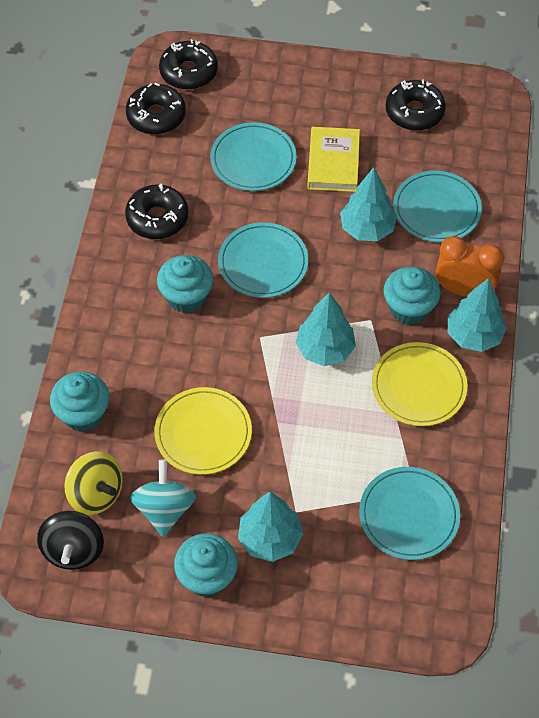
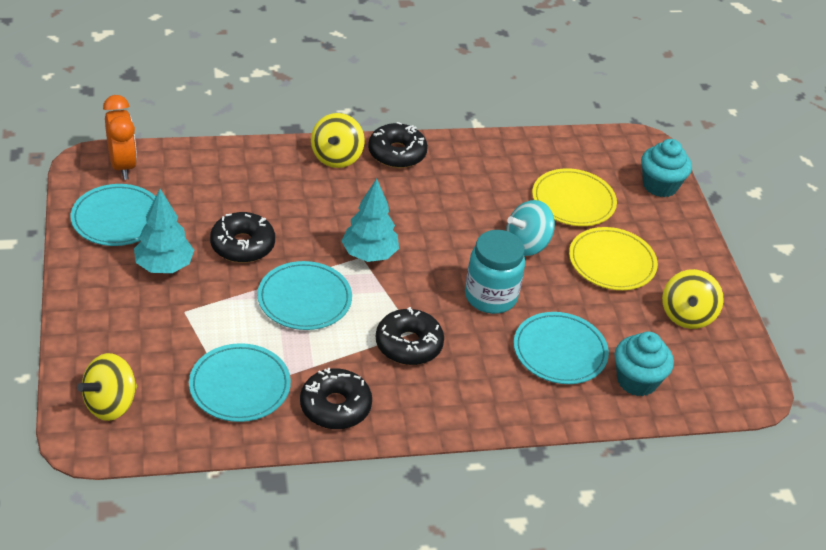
black spinning top: [37,511,104,570] = 1 -> none = 0
turquoise cupcake: [50,371,109,432] [157,255,213,313] [174,533,238,597] [383,267,440,325] = 4 -> [615,331,674,396] [641,139,692,197] = 2
turquoise jar: none = 0 -> [465,230,525,314] = 1
turquoise tree: [238,492,303,562] [295,293,356,366] [340,167,397,241] [448,278,507,352] = 4 -> [134,189,194,273] [341,178,399,262] = 2
yellow book: [307,127,360,192] = 1 -> none = 0
yellow spinning top: [64,451,123,515] = 1 -> [77,353,137,421] [311,113,365,168] [662,269,724,329] = 3

